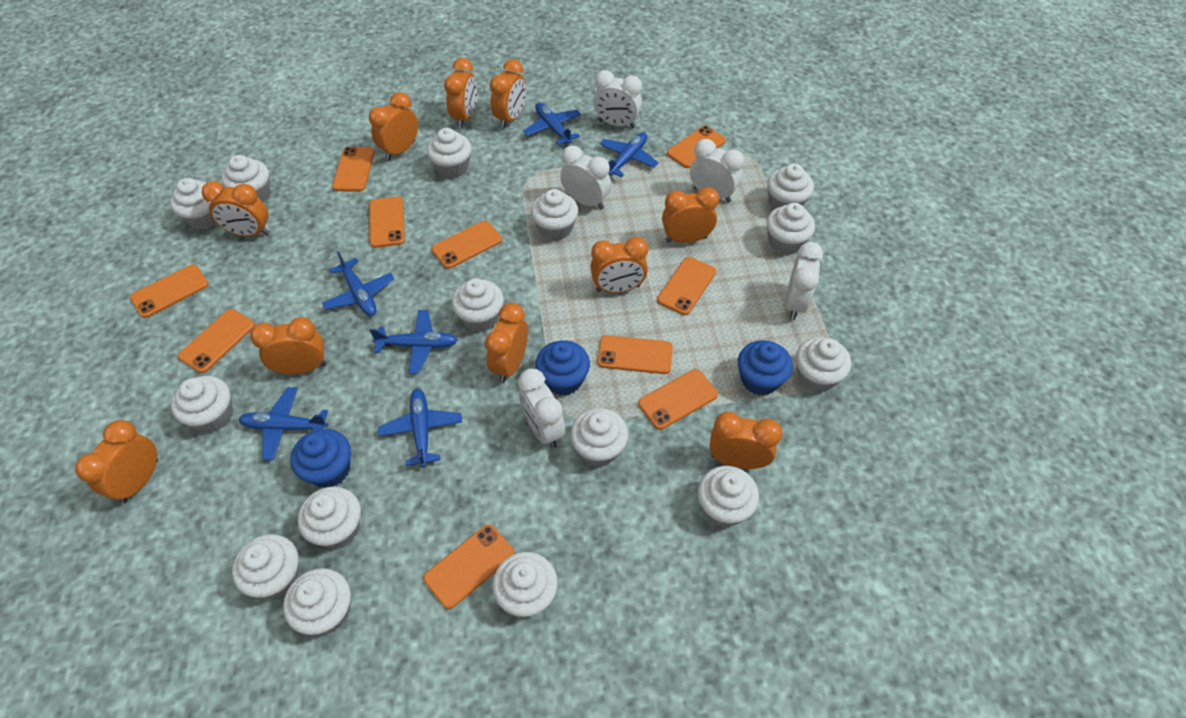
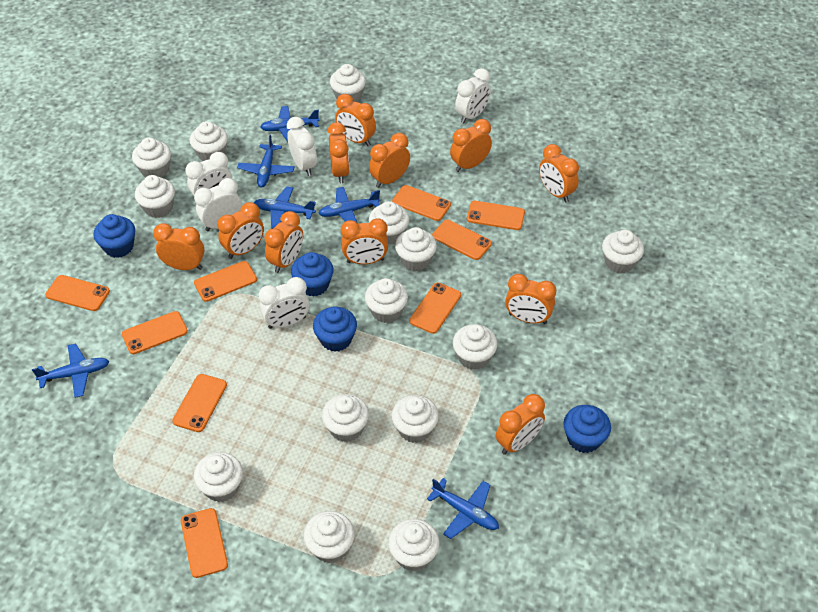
blue cupcake: [291,429,351,488] [535,340,590,395] [738,340,793,395] = 3 -> [94,214,135,258] [291,252,333,297] [313,306,357,352] [563,405,611,453] = 4
orange clock: [75,420,158,503] [202,181,270,237] [250,317,327,374] [369,92,418,160] [444,58,477,128] [485,303,528,383] [490,59,526,128] [590,237,648,293] [662,187,719,243] [709,412,783,469] = 10 -> [153,223,204,270] [217,202,264,259] [264,211,303,273] [328,122,350,183] [335,94,376,146] [341,218,388,264] [369,133,410,188] [450,119,492,172] [496,394,545,455] [505,274,556,324] [539,144,579,203] = 11
orange phone: [130,264,208,318] [178,309,255,373] [332,147,375,192] [369,197,405,248] [423,524,514,609] [431,221,502,269] [598,335,673,374] [638,369,718,430] [657,257,716,315] [667,126,726,168] = 10 -> [45,275,110,311] [122,311,188,354] [172,374,227,432] [181,508,228,578] [194,261,257,302] [392,185,451,221] [409,283,461,334] [432,220,492,260] [467,201,525,230] = 9
white cupcake: [170,178,217,230] [171,376,233,433] [221,155,270,202] [232,534,299,598] [283,568,351,635] [298,486,361,549] [427,128,472,178] [452,278,504,332] [492,552,558,617] [531,189,578,241] [570,408,628,466] [698,466,759,527] [767,164,814,209] [767,203,815,255] [796,337,851,392] = 15 -> [132,137,171,178] [135,175,175,218] [190,121,228,161] [194,452,243,502] [304,511,355,563] [322,394,369,442] [330,64,366,102] [365,278,408,323] [369,201,410,245] [388,519,439,571] [392,395,439,443] [395,227,437,271] [453,324,497,370] [602,230,644,274] = 14

